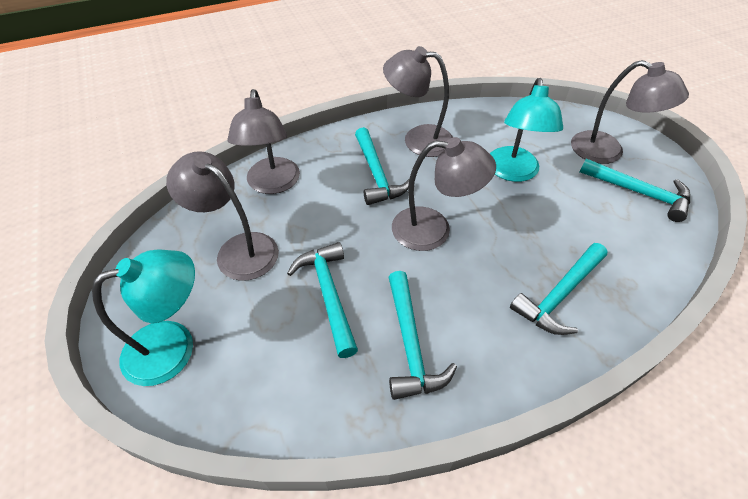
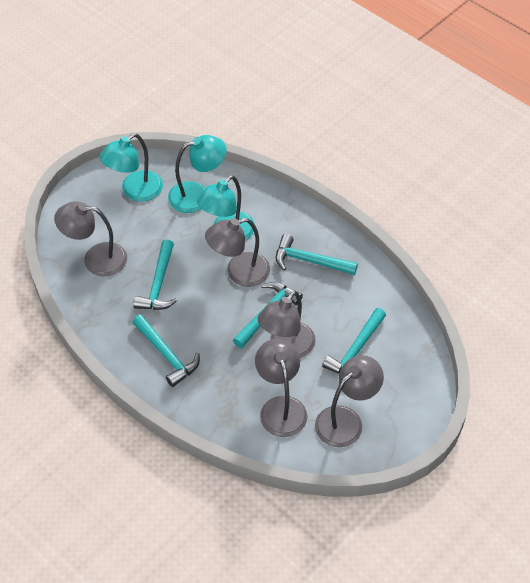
turquoise lamp: [92,250,195,386] [490,78,563,182] = 2 -> [100,133,163,202] [168,135,226,213] [197,175,255,241] = 3

